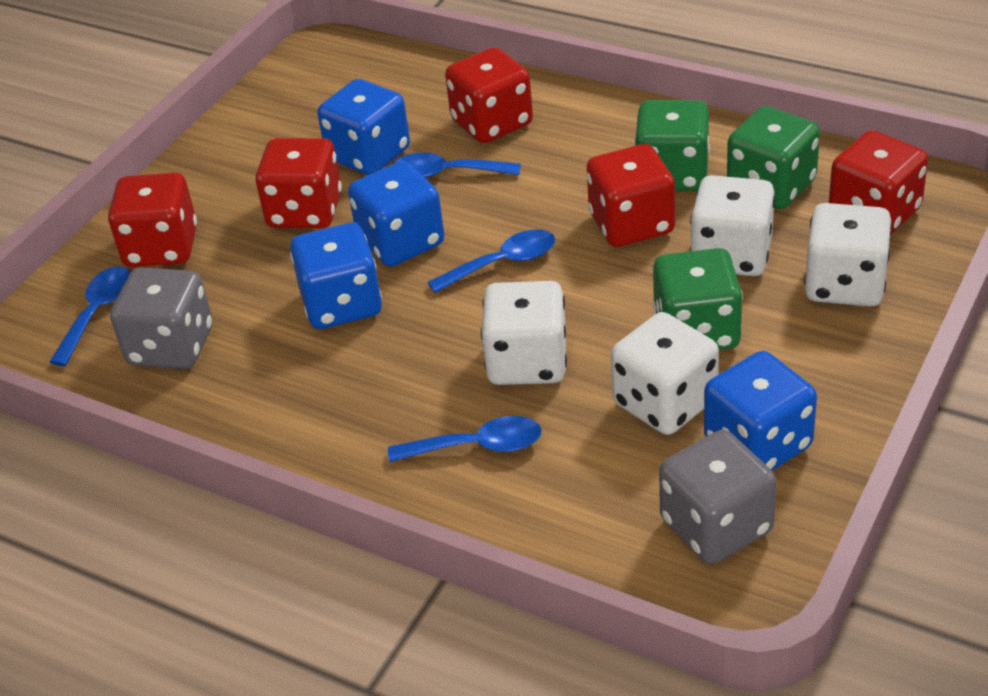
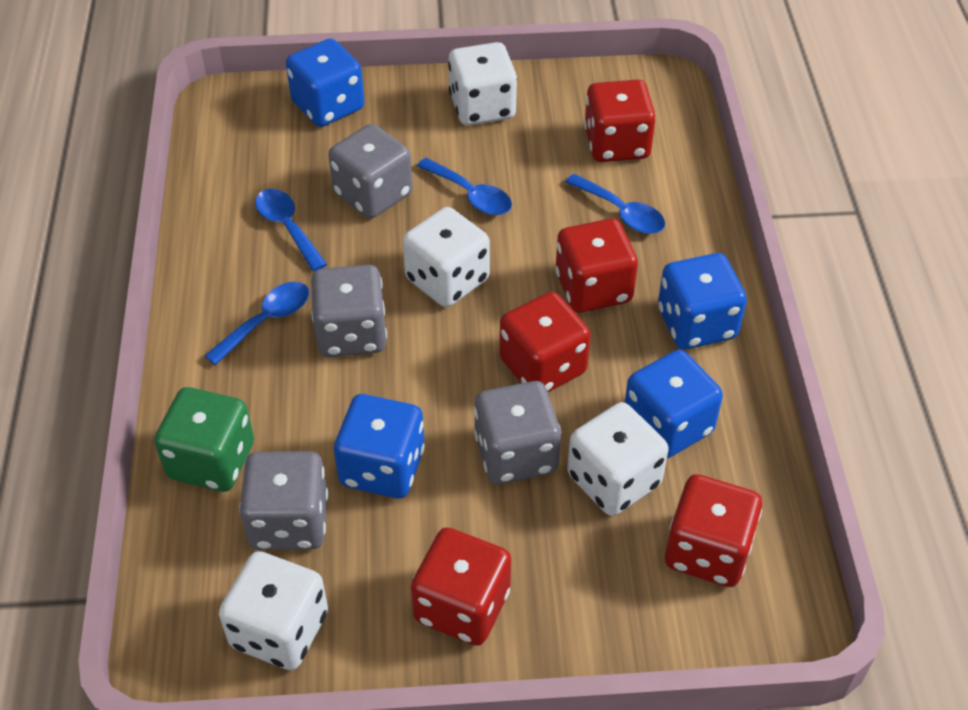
green dice: [634,100,710,191] [653,248,743,350] [727,106,820,209] = 3 -> [154,387,254,492] = 1
grey dice: [110,268,213,369] [659,430,777,564] = 2 -> [239,451,328,550] [311,265,387,357] [328,124,413,218] [474,381,561,484] = 4

